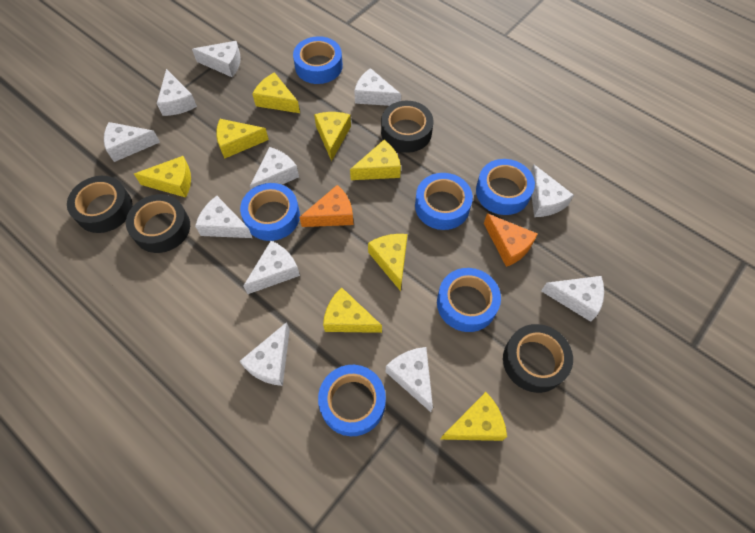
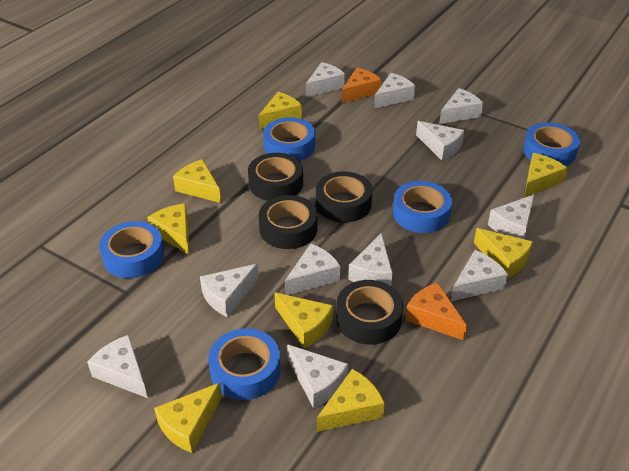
blue tape: [240,183,300,241] [293,36,343,84] [318,365,386,436] [415,173,473,230] [437,268,501,332] [476,159,535,215] = 6 -> [99,221,164,278] [208,328,280,400] [263,117,315,161] [393,181,452,233] [523,122,580,166] = 5

